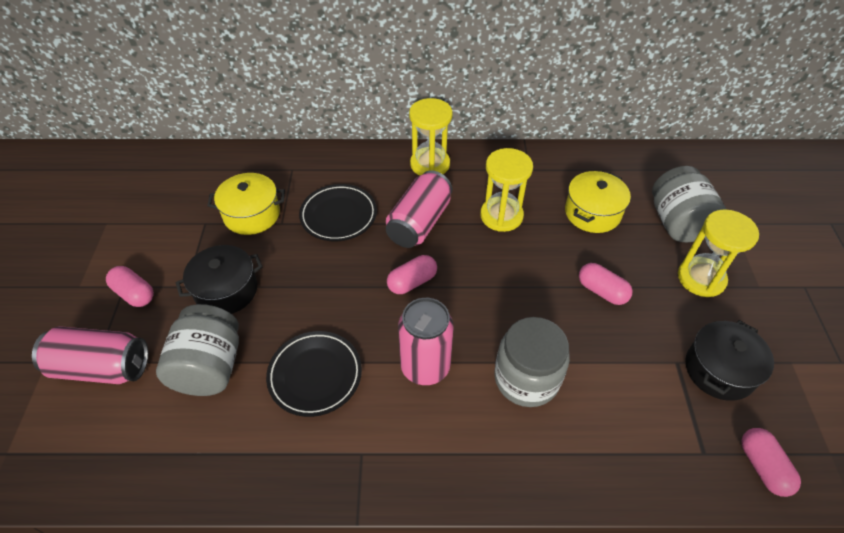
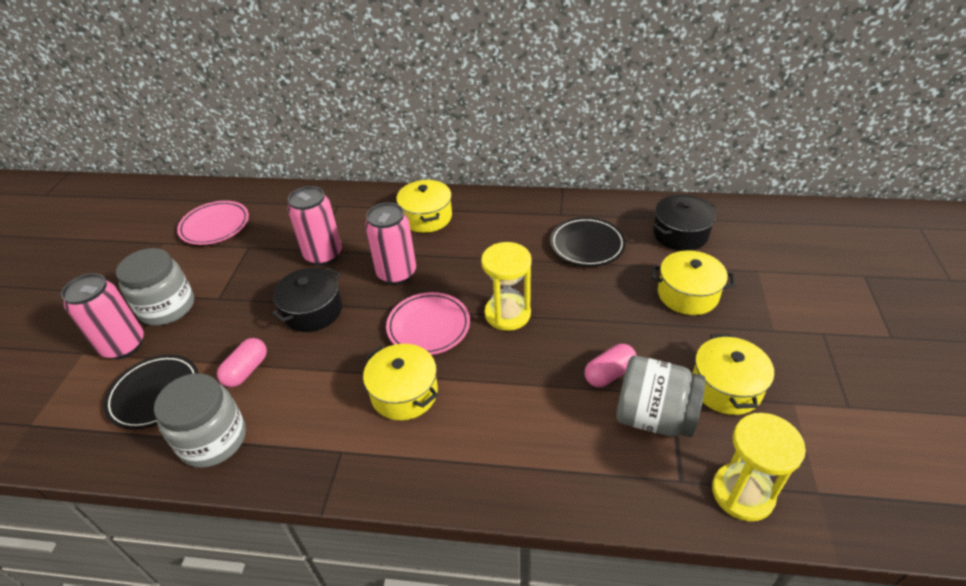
pink capsule: [106,266,154,307] [387,255,437,294] [579,263,633,305] [741,428,801,497] = 4 -> [217,338,267,387] [585,344,637,387] = 2
pink plate: none = 0 -> [177,201,249,245] [386,292,470,355] = 2
yellow hourglass: [409,98,453,176] [480,148,533,232] [678,209,759,297] = 3 -> [481,242,532,331] [712,413,806,521] = 2
yellow pot: [207,173,285,235] [565,171,631,233] = 2 -> [363,344,438,421] [396,179,452,233] [652,250,735,315] [692,334,774,415] = 4

